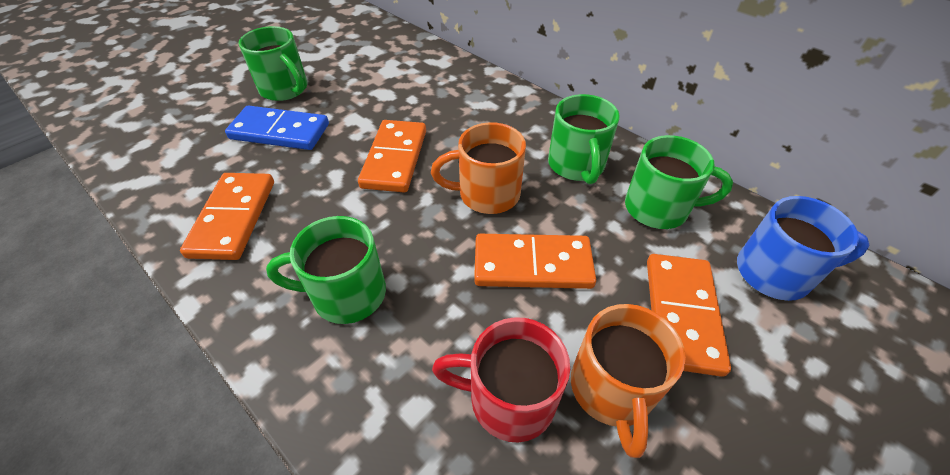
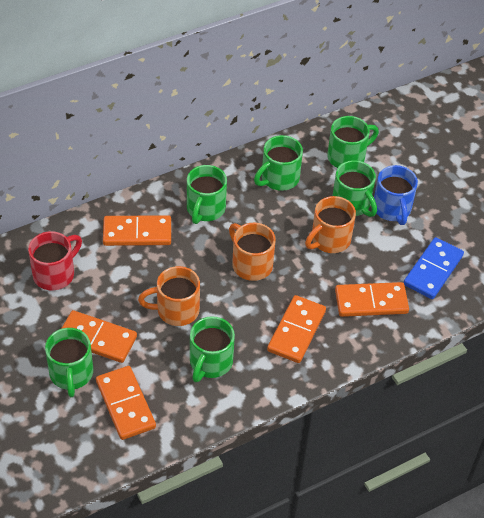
green mug: [238,26,308,101] [266,216,386,324] [548,94,620,184] [625,135,733,229] = 4 -> [45,328,93,397] [187,165,227,224] [190,316,235,382] [254,135,303,191] [327,116,379,168] [333,160,377,217] = 6
orange domino: [180,173,274,260] [358,120,426,192] [474,234,596,289] [647,254,731,377] = 4 -> [61,310,137,363] [96,366,156,440] [103,215,171,246] [267,295,326,363] [335,282,409,317] = 5
orange mug: [431,122,526,214] [571,304,686,458] = 2 -> [138,266,200,326] [229,223,276,281] [305,196,356,253] = 3

